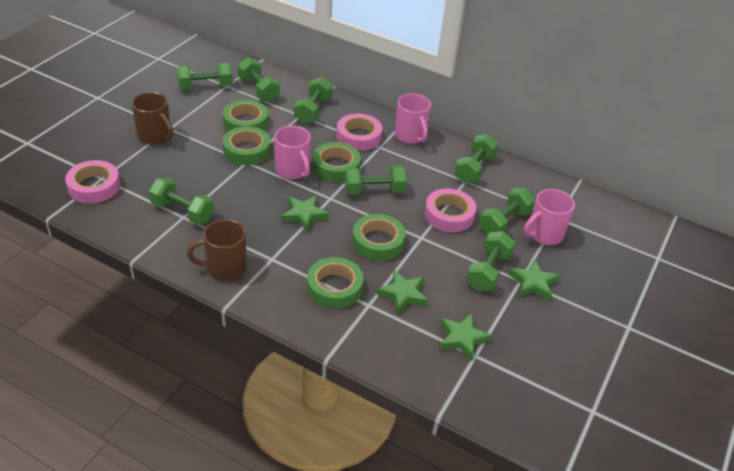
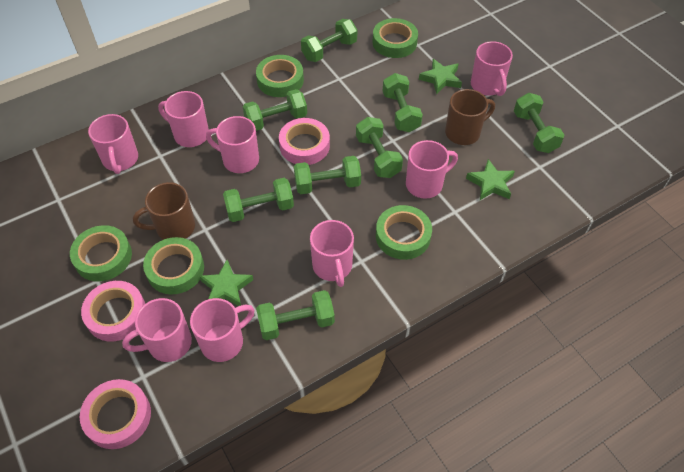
green star: [282,195,329,232] [377,270,428,314] [440,313,492,361] [509,259,560,301] = 4 -> [199,260,253,306] [419,59,462,95] [466,159,515,200] = 3
pink mug: [274,126,311,179] [395,94,431,144] [524,189,575,245] = 3 -> [88,114,138,174] [122,298,192,362] [158,91,209,147] [190,298,255,362] [206,116,259,173] [310,220,354,287] [406,140,458,199] [471,41,513,96] = 8

